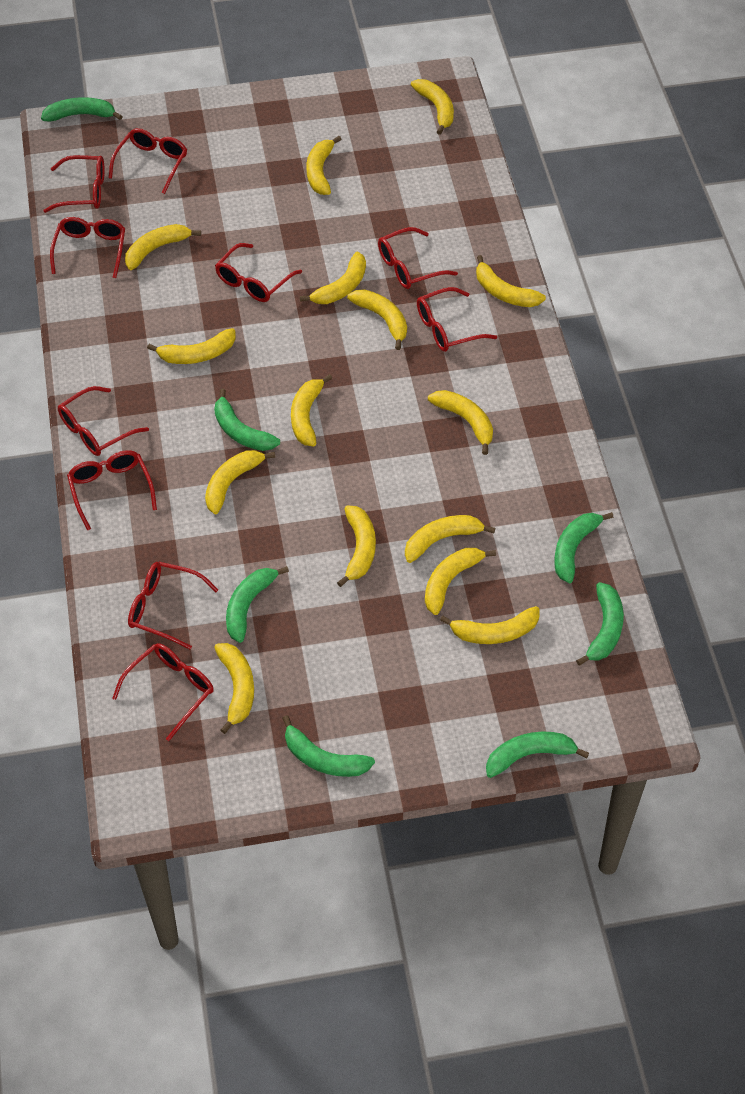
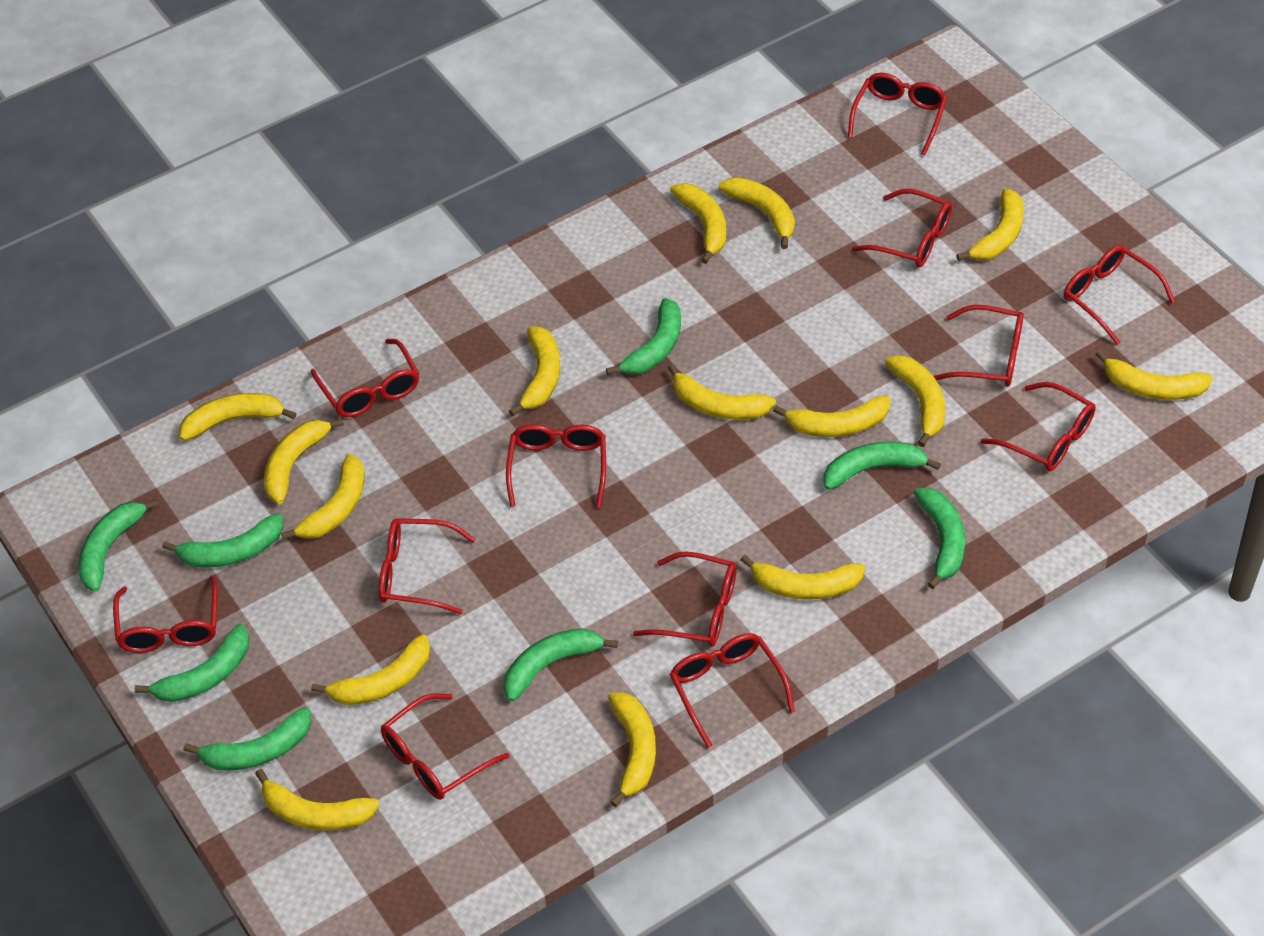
green banana: [41,97,123,122] [214,389,280,451] [226,566,289,643] [282,715,375,777] [486,732,589,778] [554,512,613,583] [576,582,624,666] = 7 -> [78,499,160,592] [135,624,249,702] [162,513,283,568] [184,707,311,771] [504,628,618,702] [606,298,681,375] [823,442,941,490] [914,487,965,589] = 8
red glasses: [43,155,105,213] [50,217,125,278] [58,386,149,456] [67,450,157,531] [109,128,187,194] [112,643,214,741] [128,562,218,649] [215,243,302,302] [378,227,458,289] [417,287,497,352] = 10 -> [113,575,218,653] [311,339,419,417] [379,518,476,614] [381,693,509,800] [506,424,606,508] [633,551,737,647] [670,633,795,748] [848,72,947,155] [851,189,952,267] [934,305,1024,387] [981,382,1096,471] [1064,245,1175,345] = 12

